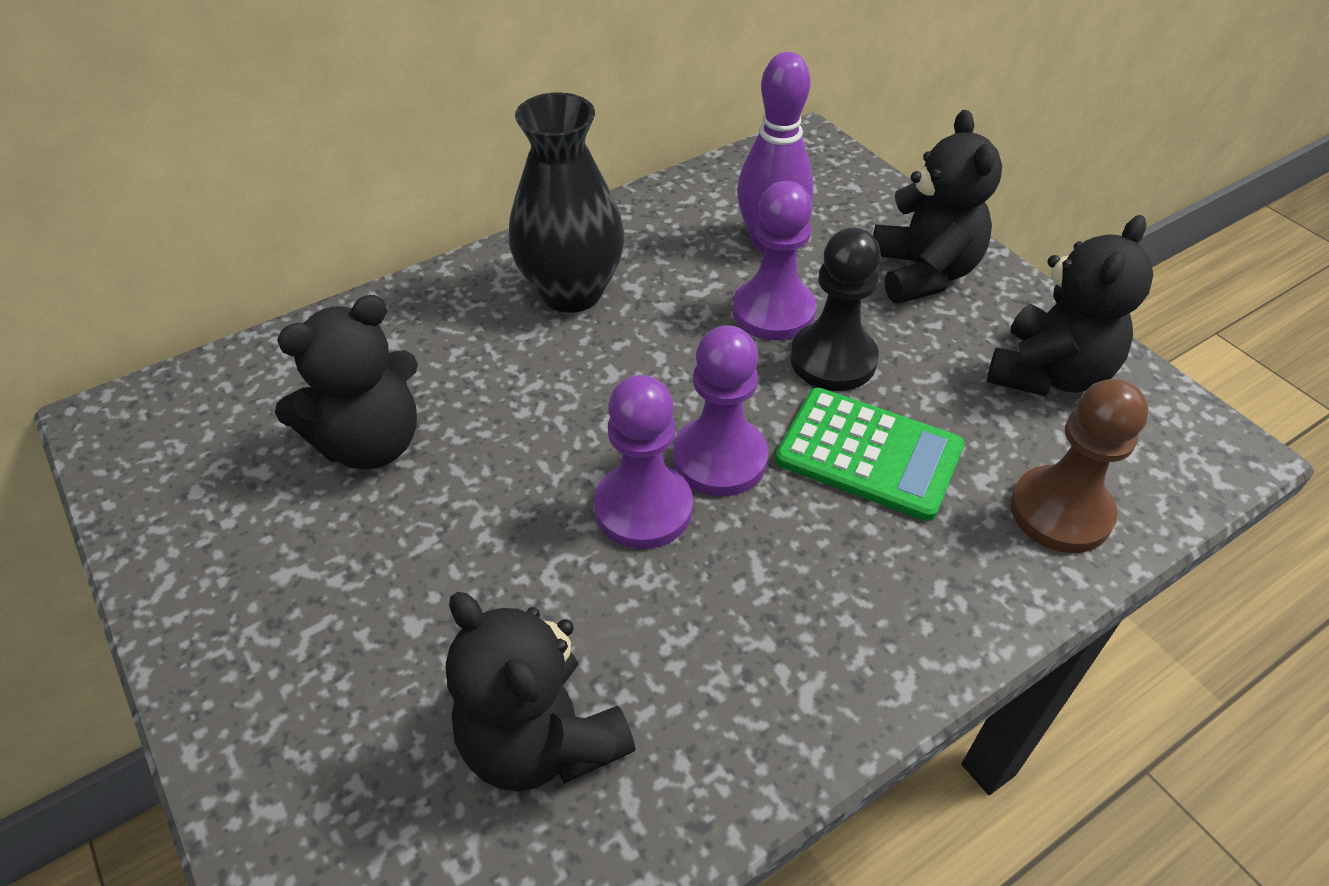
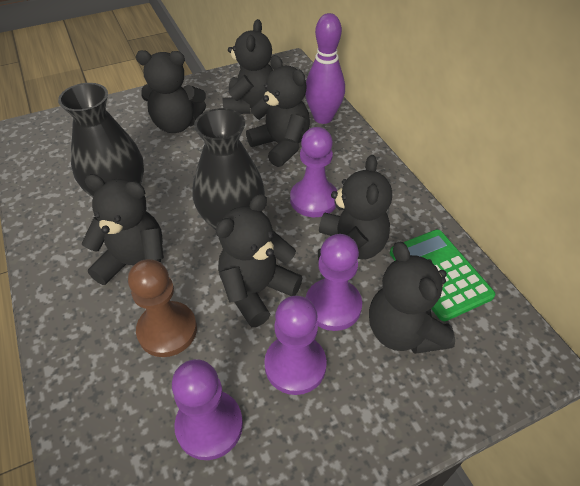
black pawn: [790,228,881,391] = 1 -> none = 0
black teddy bear: [275,295,418,469] [446,592,636,792] [873,110,1002,304] [987,215,1153,396] = 4 -> [82,174,164,285] [136,50,206,133] [216,194,302,327] [223,19,273,114] [246,55,310,167] [318,155,392,261] [369,241,455,354] = 7
black vase: [509,92,624,313] = 1 -> [58,83,144,197] [193,108,265,230] = 2
purple pawn: [594,375,693,549] [673,325,768,496] [733,181,816,340] = 3 -> [172,359,243,460] [264,296,327,395] [290,127,337,217] [306,234,362,331] = 4

